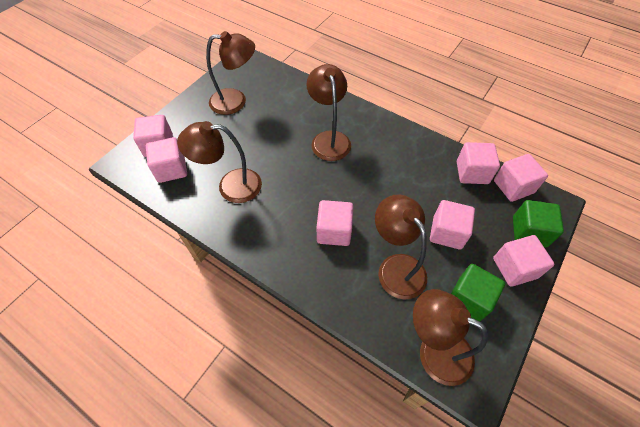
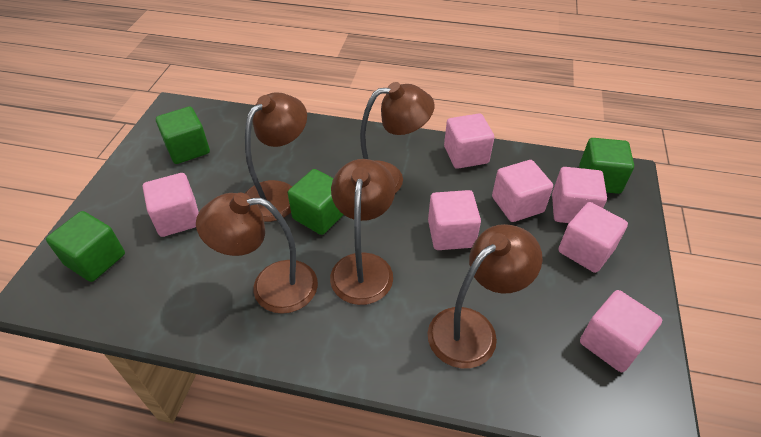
green cube: [451,264,505,321] [513,200,564,247] = 2 -> [46,211,125,282] [156,107,210,164] [288,169,344,235] [579,138,634,194] = 4

